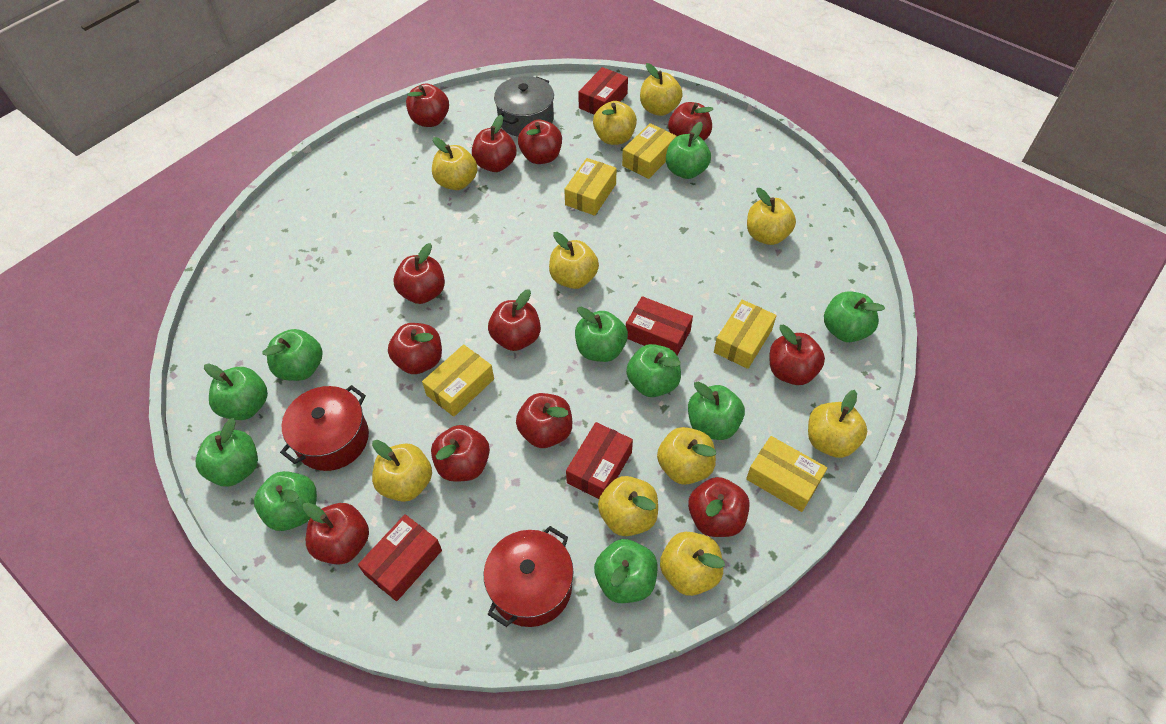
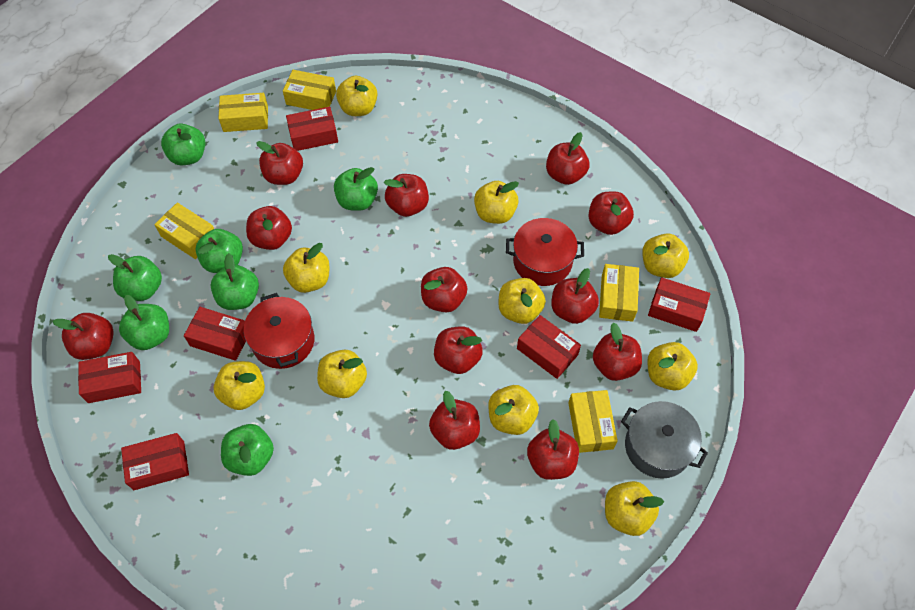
green apple: [196,418,258,487] [204,364,268,420] [254,471,317,531] [263,329,323,381] [575,307,628,362] [594,539,658,603] [626,344,681,397] [666,122,711,179] [688,382,745,440] [824,291,885,342] = 10 -> [108,254,162,301] [119,295,169,350] [161,124,205,165] [195,229,243,273] [211,253,259,310] [221,424,274,476] [334,167,378,211] = 7
red box: [358,514,442,601] [566,422,633,499] [578,67,628,115] [626,296,693,355] = 4 -> [78,352,141,403] [121,433,189,490] [184,307,246,361] [286,107,338,151] [517,315,581,379] [648,277,710,332] = 6

